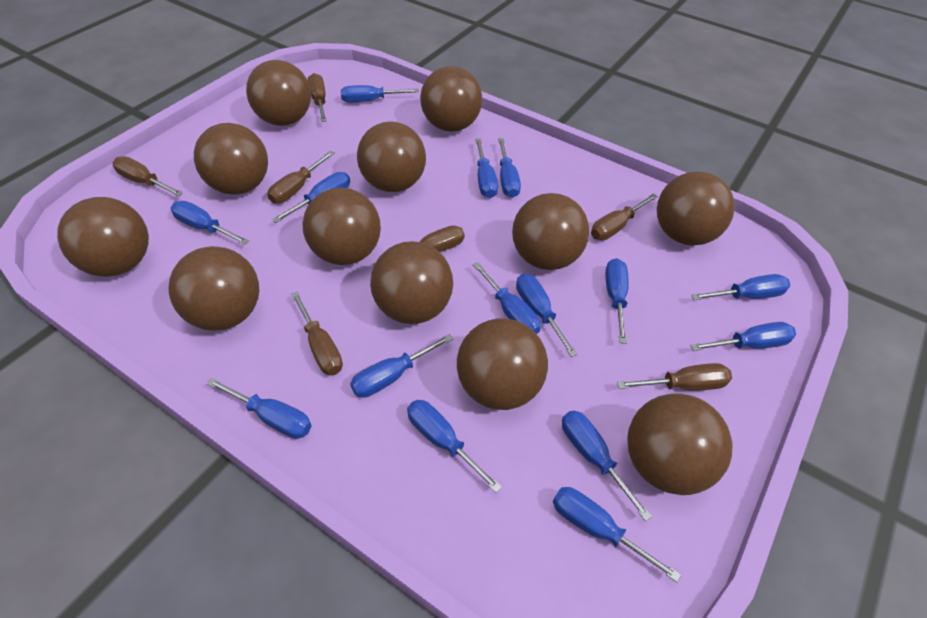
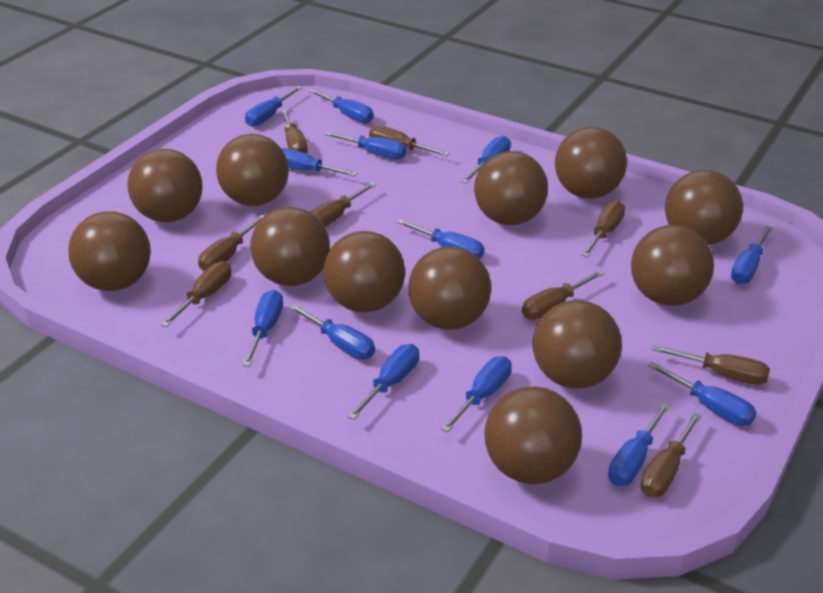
blue screwdriver: [171,201,249,245] [206,378,311,439] [272,172,350,223] [341,85,419,102] [350,334,453,398] [407,400,502,493] [473,262,541,334] [475,139,498,198] [498,138,521,198] [516,274,577,357] [553,487,681,582] [562,411,652,521] [605,258,629,344] [690,322,796,351] [691,274,790,300] = 15 -> [243,290,283,366] [245,86,302,127] [281,148,357,176] [289,304,375,359] [309,89,374,123] [324,132,406,159] [347,344,419,420] [396,219,484,259] [441,356,512,432] [461,136,511,184] [608,403,670,486] [647,361,757,426] [731,226,772,284] = 13
brown screwdriver: [113,156,183,197] [267,151,335,203] [291,291,343,375] [308,73,327,122] [373,225,465,266] [591,193,658,240] [617,363,732,391] = 7 -> [161,261,231,327] [198,215,264,271] [280,110,308,154] [310,182,376,227] [369,125,449,156] [522,270,604,320] [582,200,625,257] [641,412,702,497] [652,345,770,385] = 9

